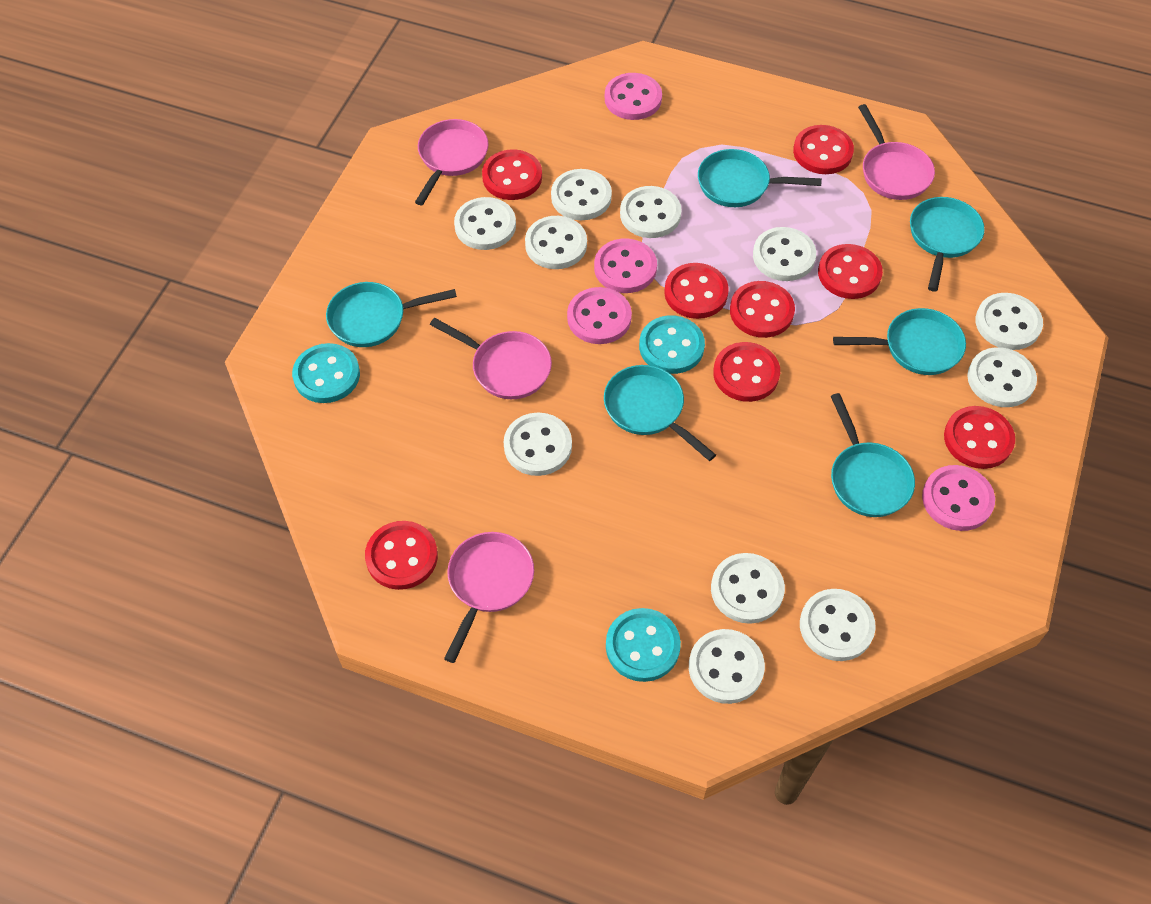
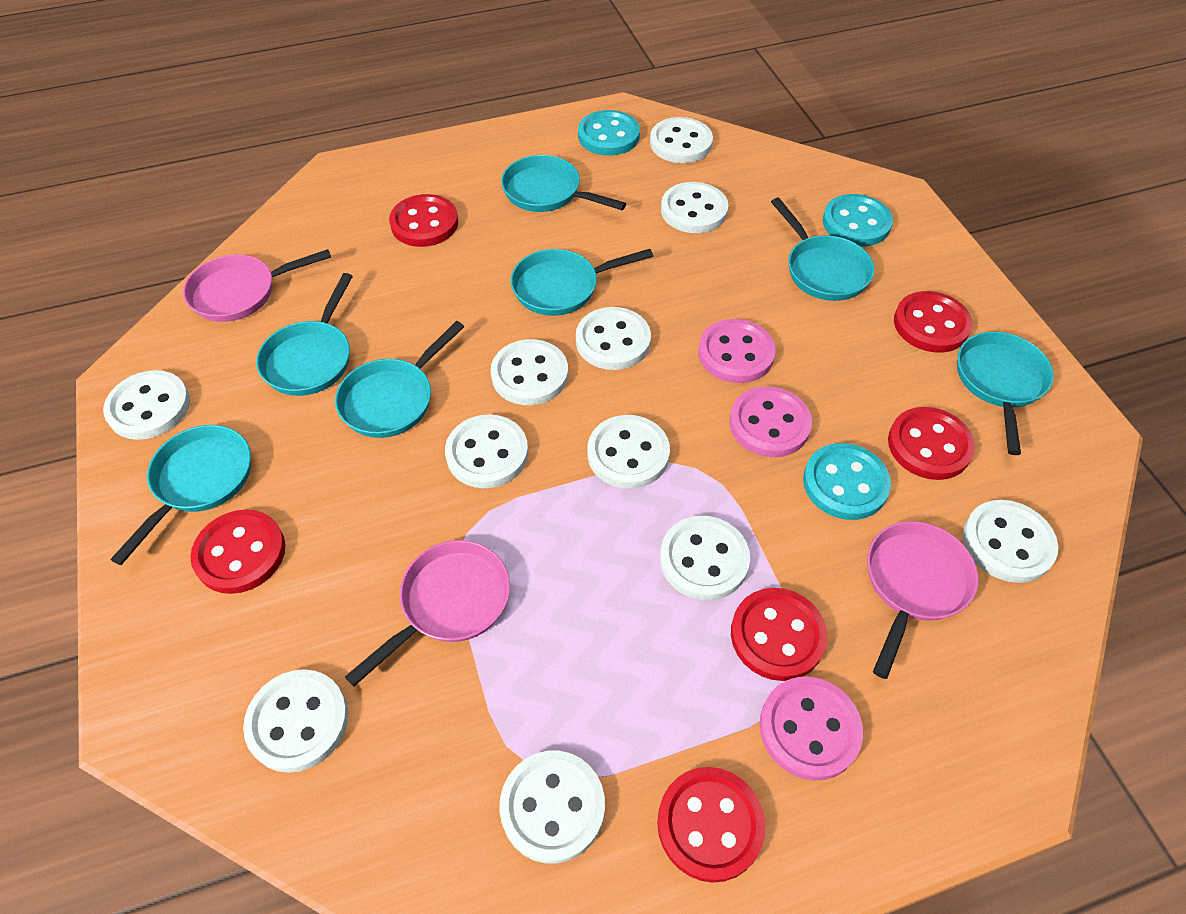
pink button: [567,287,632,344] [594,239,657,293] [605,73,662,120] [922,465,995,531] = 4 -> [698,319,776,383] [729,386,812,457] [760,677,863,781] = 3
pink pan: [415,119,489,205] [430,318,552,399] [444,532,534,663] [858,104,935,200] = 4 -> [183,249,331,322] [345,540,510,686] [867,521,978,679] = 3
red button: [365,521,438,590] [482,149,542,200] [664,263,729,319] [713,342,780,402] [730,281,795,338] [793,125,854,174] [818,244,883,299] [944,406,1015,469] = 8 -> [190,509,285,594] [389,194,458,247] [657,767,765,883] [731,588,827,681] [888,407,975,480] [894,291,972,353] = 6
turquoise pan: [326,282,457,347] [604,365,716,461] [698,149,822,207] [831,393,915,517] [833,308,966,375] [910,197,985,292] = 6 -> [111,425,251,565] [256,273,353,396] [335,321,464,438] [501,155,626,212] [511,249,653,316] [771,198,874,301] [957,331,1054,455] = 7

